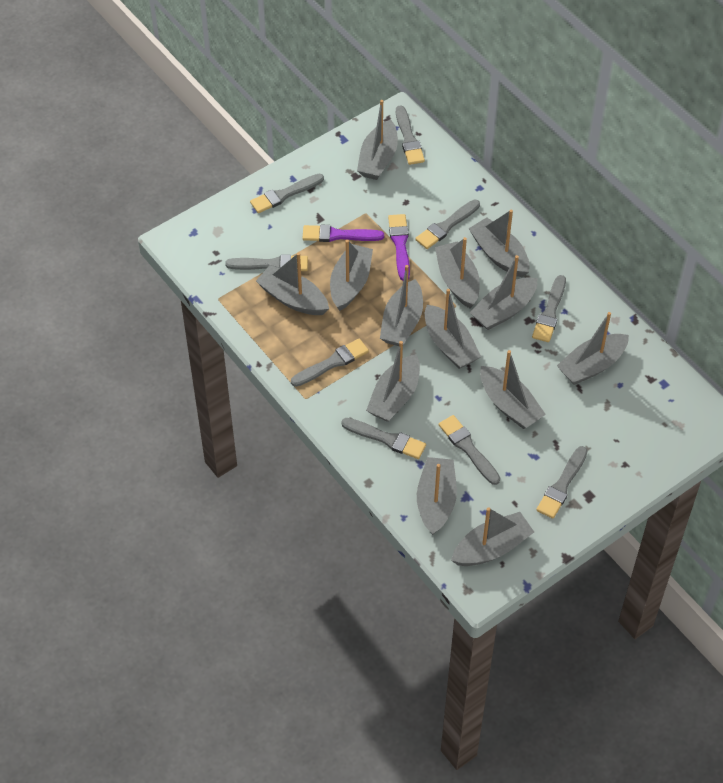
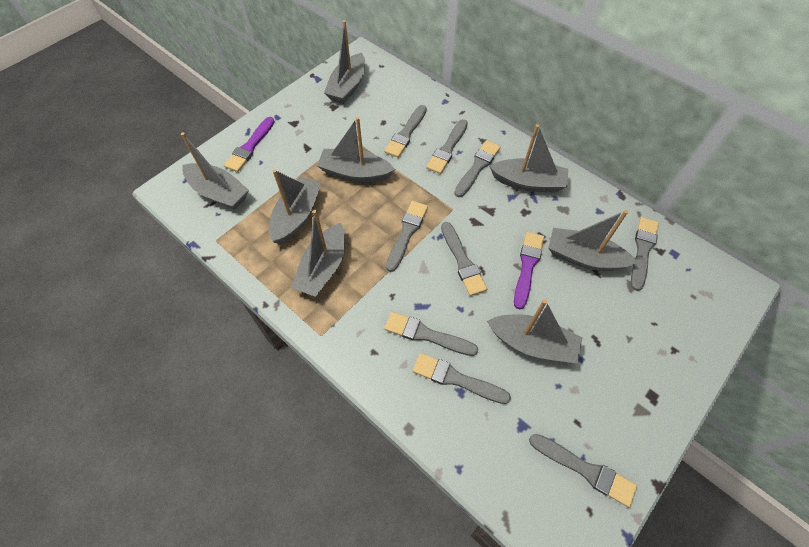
grey boat: [256,252,329,315] [330,240,373,311] [357,100,398,180] [366,341,420,422] [380,265,423,346] [417,457,457,535] [425,289,481,369] [435,237,480,308] [451,507,534,566] [468,209,530,277] [470,255,537,330] [480,350,546,429] [557,312,629,385] = 13 -> [181,132,249,210] [269,169,321,244] [291,210,345,297] [317,117,395,182] [324,20,365,104] [487,300,583,364] [489,124,568,193] [548,210,637,271] = 8

